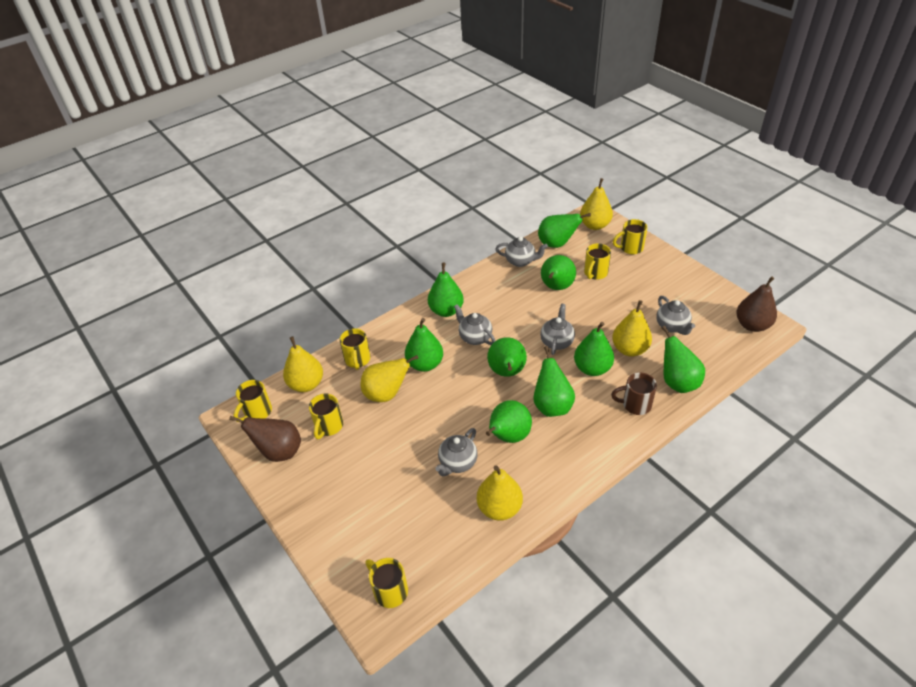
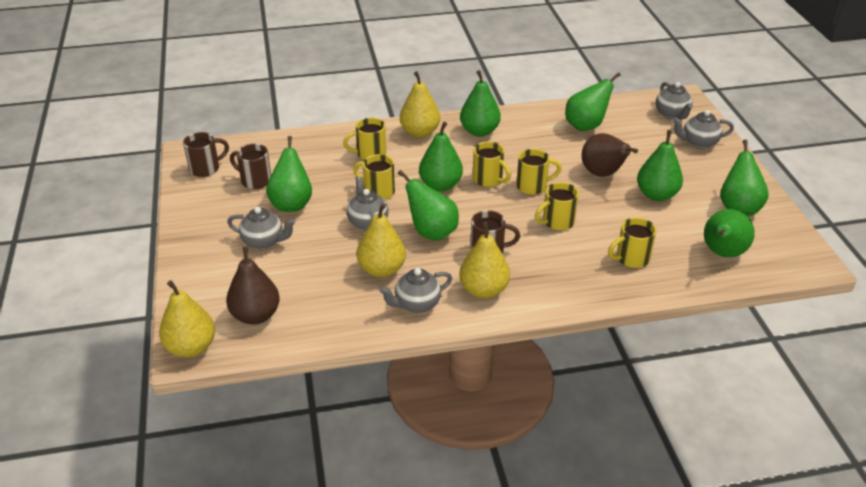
brown mug: [611,372,657,415] = 1 -> [183,132,229,177] [230,144,271,189] [470,210,520,254] = 3
green pear: [405,318,443,372] [428,263,464,317] [486,400,532,443] [487,337,527,377] [533,346,575,417] [538,213,591,248] [541,255,576,290] [574,322,614,376] [662,326,705,393] = 9 -> [266,136,312,212] [398,170,459,241] [419,122,463,191] [460,70,501,137] [565,72,621,131] [637,130,683,201] [704,209,755,257] [720,139,769,216] = 8
yellow pear: [283,337,323,392] [360,355,419,402] [477,465,523,521] [580,178,613,230] [612,300,652,357] = 5 -> [159,280,215,358] [357,203,406,277] [400,71,440,138] [459,222,510,299] = 4

